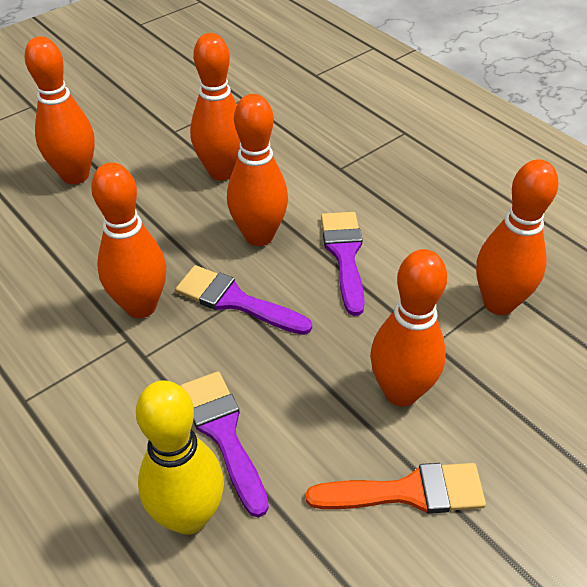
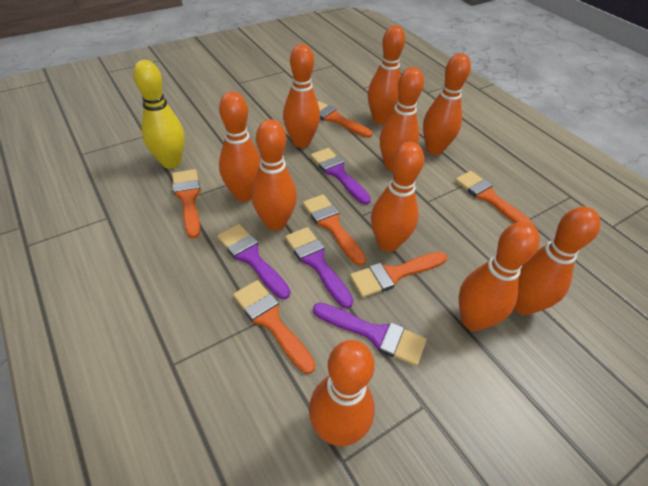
orange bowling pin: [25,36,95,185] [91,162,166,318] [190,33,240,181] [227,94,288,246] [370,249,447,407] [476,159,559,315] = 6 -> [219,91,261,202] [251,119,297,231] [283,44,320,148] [309,340,375,446] [368,25,405,124] [371,142,424,252] [380,67,424,171] [423,53,471,155] [459,222,540,331] [514,207,600,315] = 10
orange brush: [306,463,486,514] = 1 -> [172,169,201,239] [233,280,316,374] [302,194,366,266] [317,101,373,138] [350,252,447,298] [455,171,534,226] = 6
purple brush: [175,265,312,335] [180,371,269,518] [321,212,365,316] = 3 -> [217,224,290,299] [285,227,353,308] [310,148,371,205] [313,303,427,366] = 4

